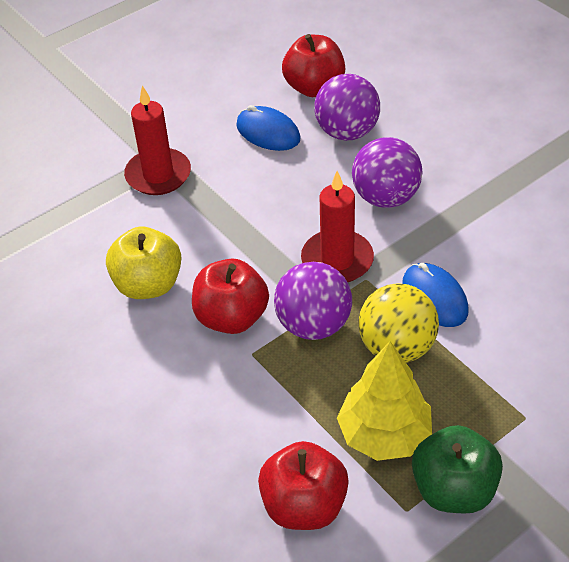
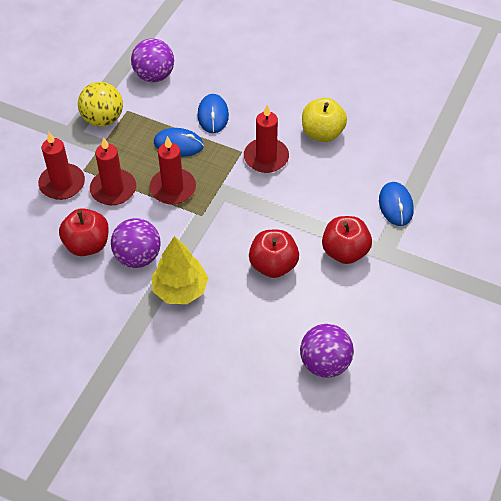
blue mouse: [236,105,301,151] [402,263,469,327] = 2 -> [154,128,204,157] [197,94,229,133] [379,182,414,226] = 3
green apple: [412,425,503,513] = 1 -> none = 0
red candle: [124,86,191,195] [301,171,374,282] = 2 -> [38,132,85,200] [90,137,136,205] [150,136,196,204] [244,105,289,173] = 4

